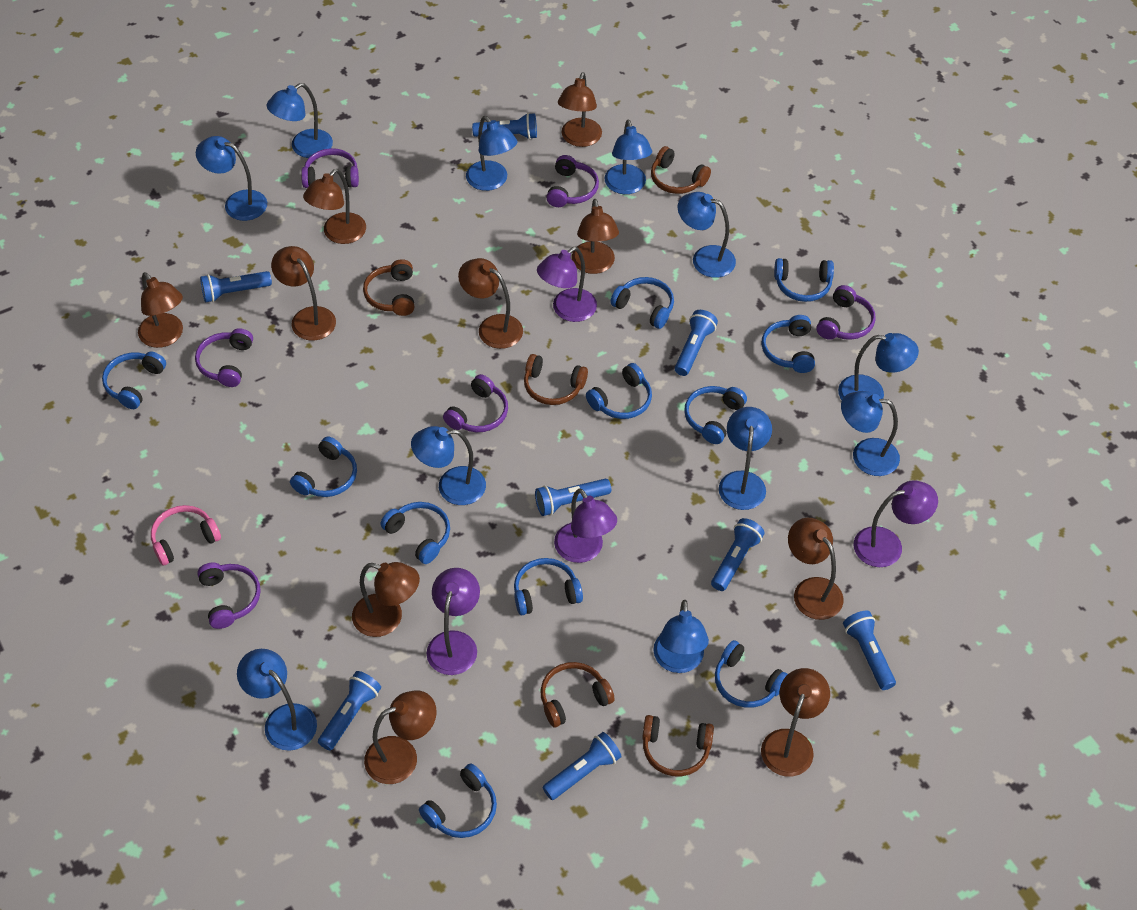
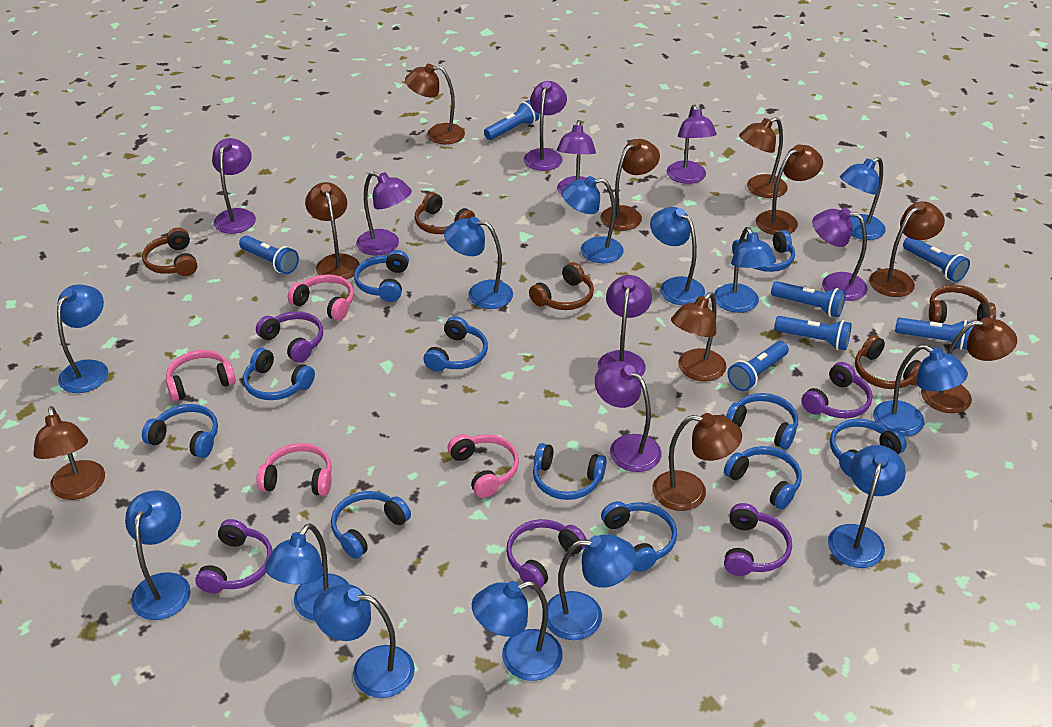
blue flashlight: [200,271,272,302] [318,671,381,751] [472,113,537,139] [535,479,611,516] [542,732,621,800] [675,310,718,376] [711,518,765,591] [843,610,896,690] = 8 -> [239,235,299,274] [484,100,539,140] [727,341,789,391] [771,281,846,317] [774,316,852,350] [895,317,974,350] [903,237,970,282] = 7
blue lamp: [196,136,267,221] [237,649,317,751] [267,83,333,158] [411,426,486,505] [466,116,517,191] [604,120,652,194] [653,600,709,673] [678,192,736,278] [719,407,772,510] [838,333,919,400] [841,391,900,476] = 11 -> [57,285,108,393] [125,490,191,620] [265,523,349,621] [313,584,415,698] [444,217,513,309] [472,581,563,681] [547,534,636,640] [562,176,623,263] [650,207,705,306] [714,227,776,313] [828,445,906,568] [840,157,886,240] [873,344,968,436] = 13
pink headphones: [151,505,221,565] = 1 -> [166,350,236,401] [256,443,332,496] [288,274,354,321] [448,434,519,498] = 4
purple headphones: [195,328,253,387] [197,563,261,629] [301,148,359,188] [443,374,508,432] [546,155,599,207] [817,285,876,340] = 6 -> [195,519,273,594] [256,311,323,363] [506,519,587,590] [724,503,792,576] [801,362,872,419] = 5
purple lamp: [426,568,480,675] [537,247,597,322] [554,488,617,563] [854,480,938,567] = 4 -> [212,138,256,234] [356,171,412,256] [524,81,567,171] [557,120,597,196] [594,361,662,472] [598,275,652,377] [667,104,717,184] [812,208,867,301] = 8

